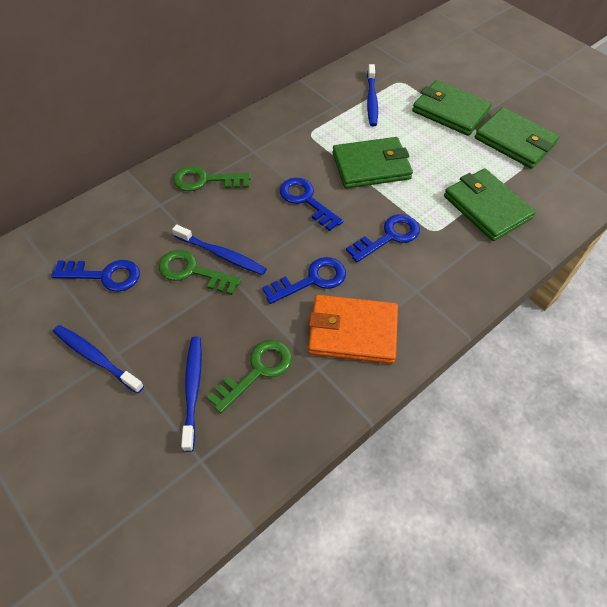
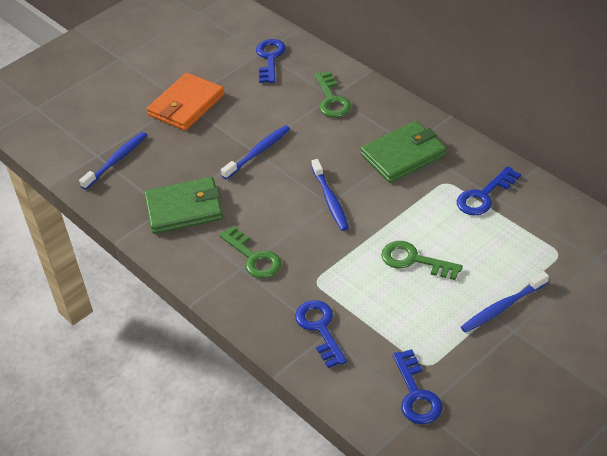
green wallet: [332,137,413,189] [412,80,492,136] [444,168,536,241] [475,107,560,169] = 4 -> [144,177,223,234] [360,121,447,183] = 2

